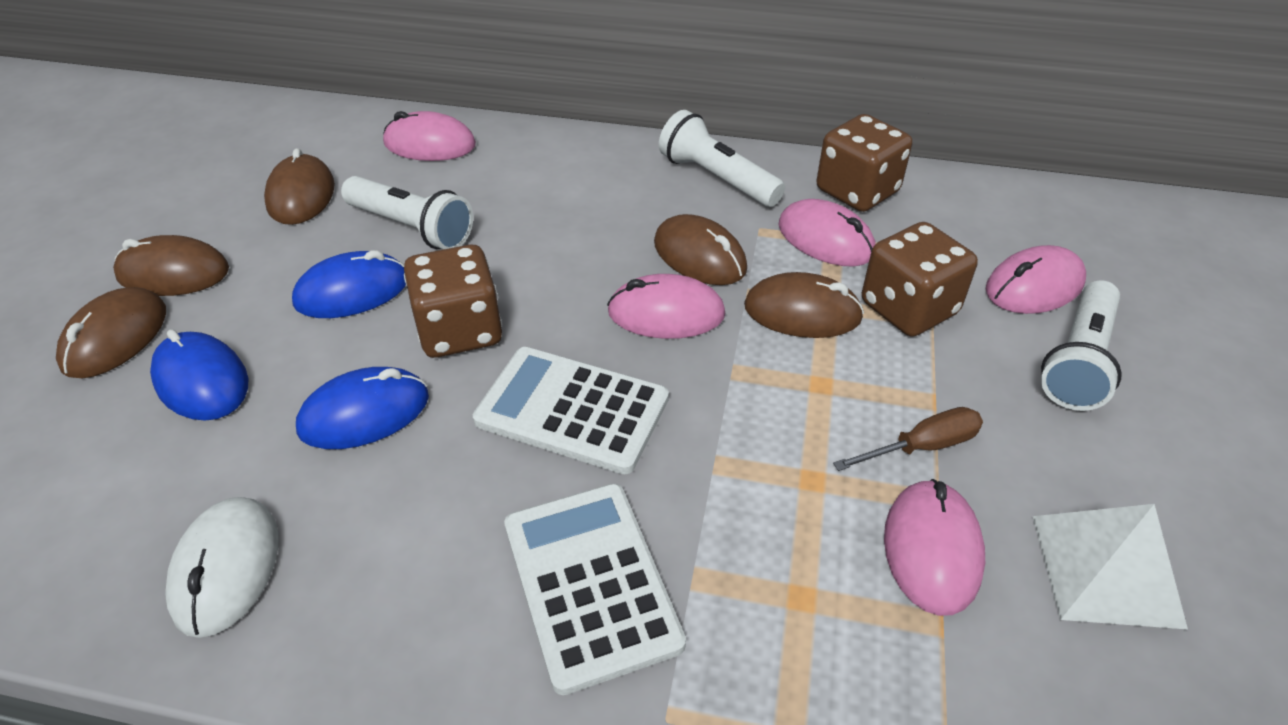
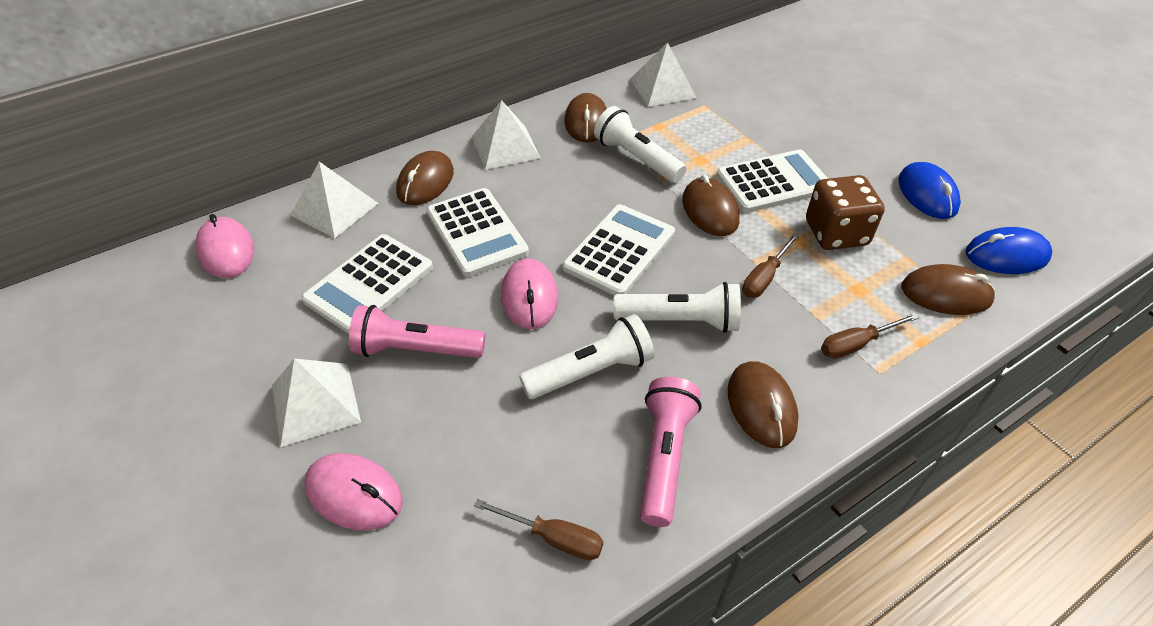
blue mouse: [150,329,248,421] [292,250,406,318] [296,367,429,449] = 3 -> [898,162,961,219] [966,227,1052,274] = 2
brown dice: [404,245,502,358] [817,114,912,212] [862,222,978,337] = 3 -> [806,175,885,250] = 1
brown screwdriver: [833,407,983,471] = 1 -> [474,499,603,560] [742,233,799,298] [821,313,919,359] = 3
pink flashlight: none = 0 -> [349,305,485,358] [640,377,701,527] = 2
pink mouse: [383,111,476,161] [607,274,725,339] [779,199,876,267] [884,479,985,616] [986,245,1086,314] = 5 -> [195,214,255,278] [304,453,403,530] [501,258,558,329] = 3
white calculator: [473,347,669,474] [504,483,686,695] = 2 -> [301,234,433,334] [426,188,529,277] [562,204,675,295] [716,150,828,213] = 4
white mouse: [165,497,278,638] = 1 -> none = 0
white pyramid: [1032,504,1188,629] = 1 -> [272,359,361,447] [290,162,378,238] [472,100,540,170] [631,42,697,107] = 4

